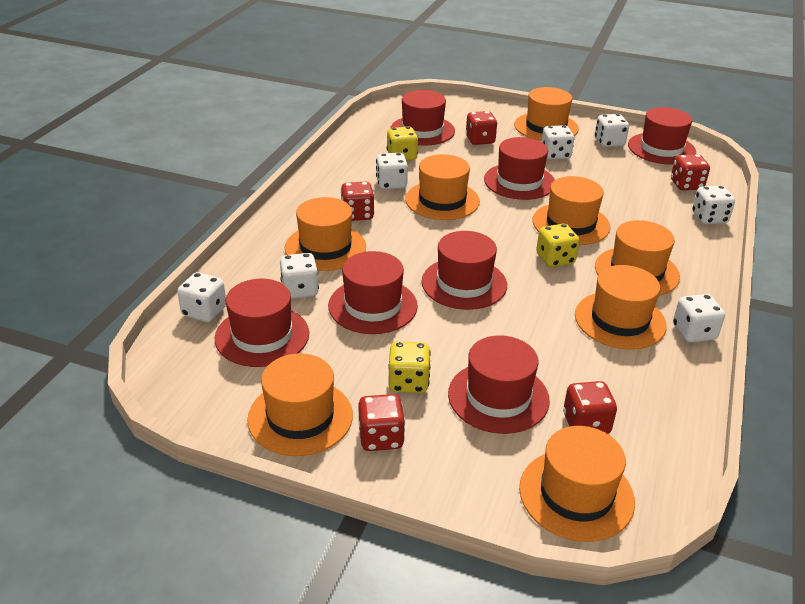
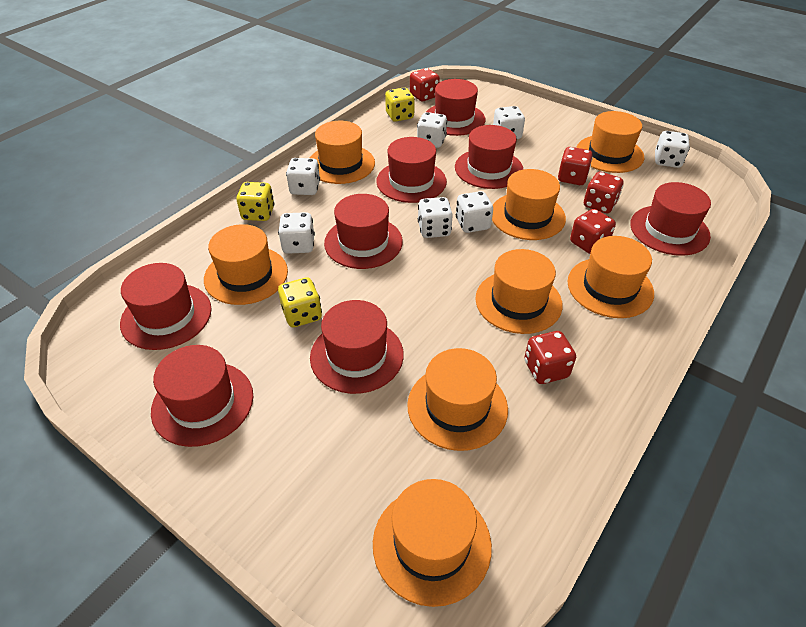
red hat: [214,279,309,367] [328,251,418,334] [390,90,455,146] [422,231,507,310] [448,335,550,434] [484,137,555,200] [628,107,696,165] = 7 -> [120,263,212,350] [151,345,253,447] [310,300,404,394] [324,194,403,269] [376,137,447,203] [426,79,485,136] [455,125,524,189] [630,182,711,256] = 8

